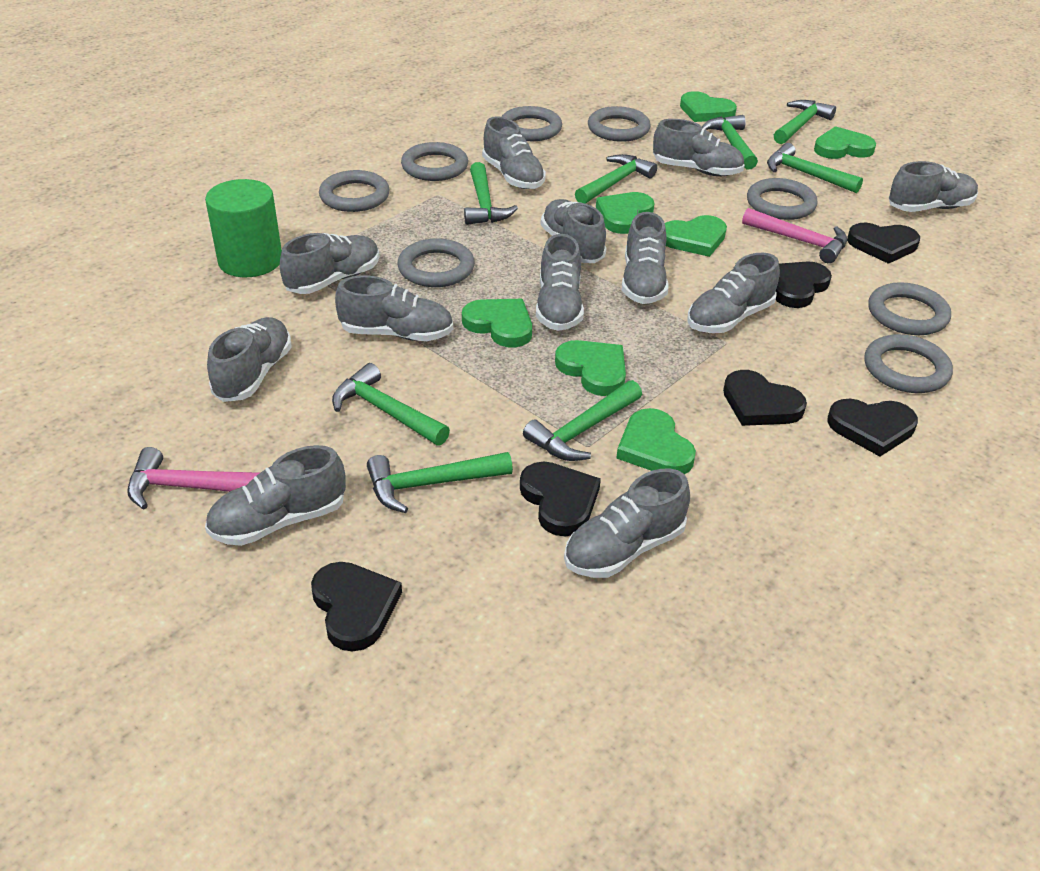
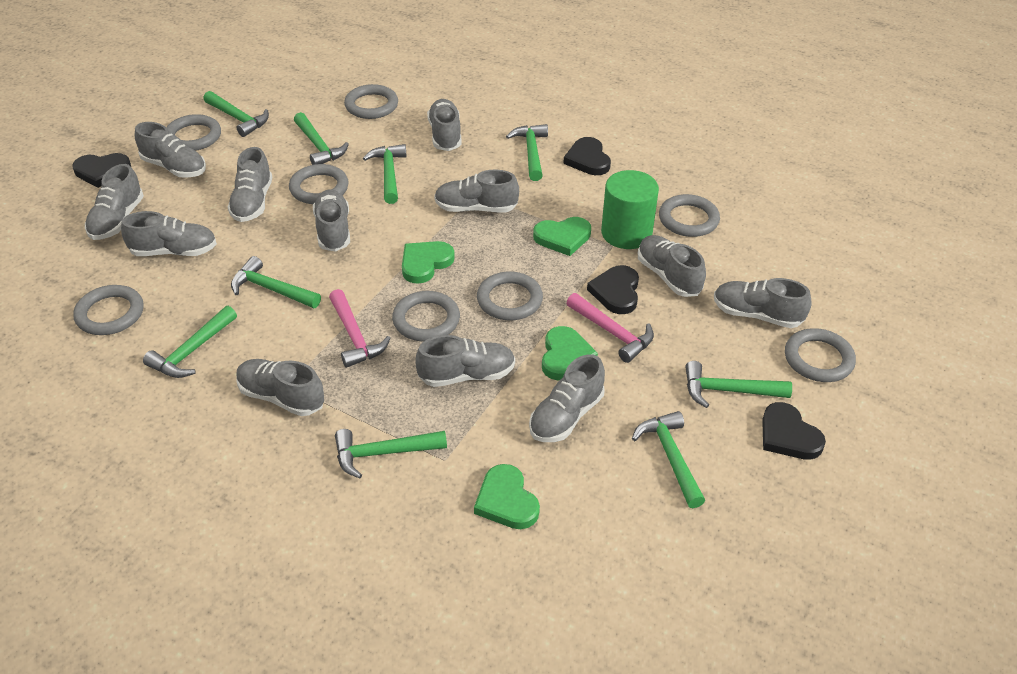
black heart: [311,562,402,652] [520,461,601,536] [723,370,807,426] [776,261,832,308] [827,399,918,457] [847,223,920,264] = 6 -> [72,153,131,188] [563,137,611,175] [587,265,639,314] [762,402,826,460] = 4
green hammer: [332,363,450,446] [367,452,513,513] [464,162,518,225] [523,380,642,461] [575,154,657,204] [702,115,758,169] [767,143,863,193] [774,100,836,144] = 8 -> [143,306,237,378] [203,91,269,137] [231,256,321,308] [294,112,349,165] [335,429,447,479] [363,144,407,204] [506,124,548,181] [632,411,705,508] [685,361,792,408] = 9
green heart: [462,299,532,348] [555,340,626,396] [596,192,654,234] [616,408,696,474] [665,215,727,257] [680,91,737,122] [814,126,876,159] = 7 -> [402,241,455,284] [474,464,540,529] [533,217,591,256] [542,326,598,380] = 4

